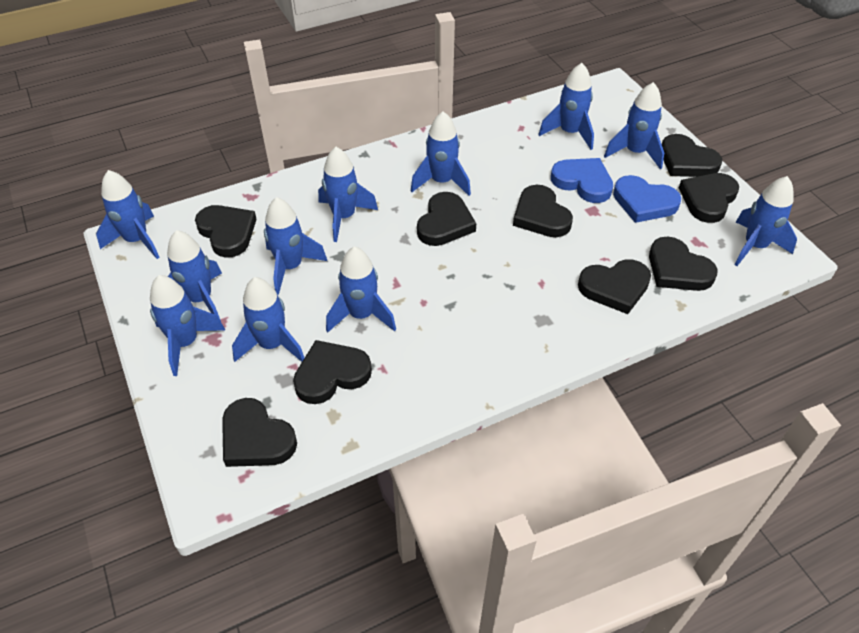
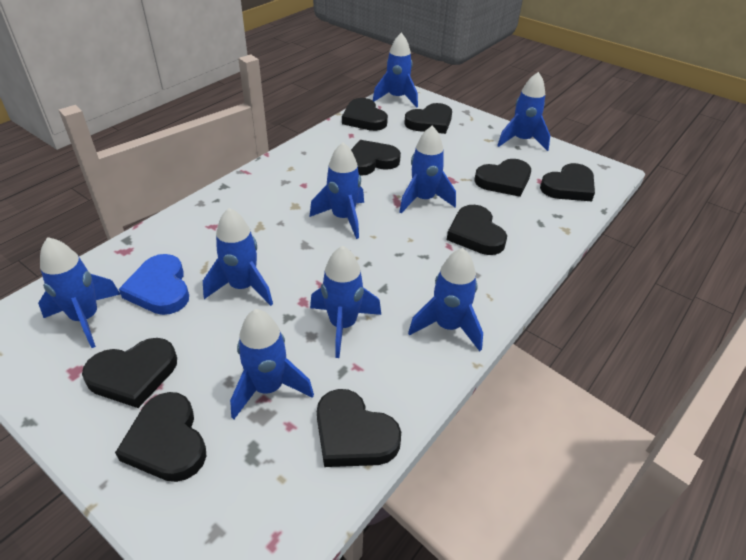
blue heart: [551,158,613,203] [613,175,681,223] = 2 -> [119,254,189,315] = 1
blue rocket: [96,170,160,259] [150,275,225,376] [167,230,222,321] [232,277,304,362] [264,197,327,295] [318,147,378,242] [326,247,396,333] [411,112,471,196] [538,63,594,150] [604,82,664,169] [734,176,797,266] = 11 -> [38,237,120,348] [203,208,273,306] [230,309,314,419] [310,142,364,239] [310,246,381,358] [373,33,418,108] [399,126,456,213] [408,248,483,351] [497,72,550,151] = 9

